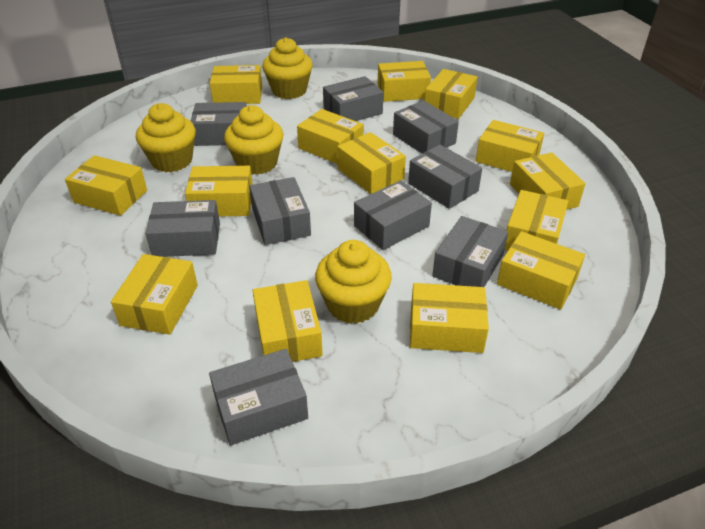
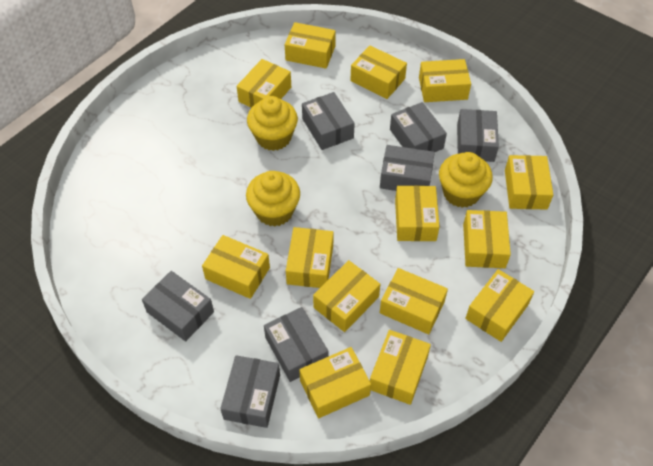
grey box: [145,200,220,257] [191,102,247,146] [209,349,308,445] [249,177,311,245] [323,76,384,121] [354,180,432,250] [393,100,459,154] [408,145,482,209] [432,216,508,287] = 9 -> [142,271,214,341] [220,355,280,428] [264,307,328,382] [302,92,355,150] [380,145,435,191] [390,102,447,152] [457,109,499,162] = 7
yellow cupcake: [136,103,196,172] [224,105,284,175] [262,37,313,99] [315,240,392,324] = 4 -> [246,171,300,227] [247,96,298,151] [439,152,493,208] = 3

